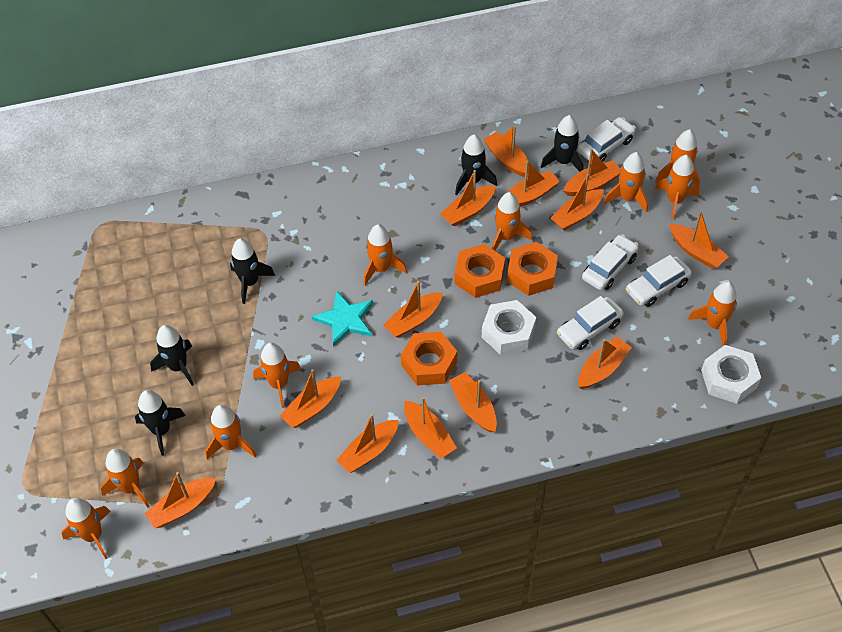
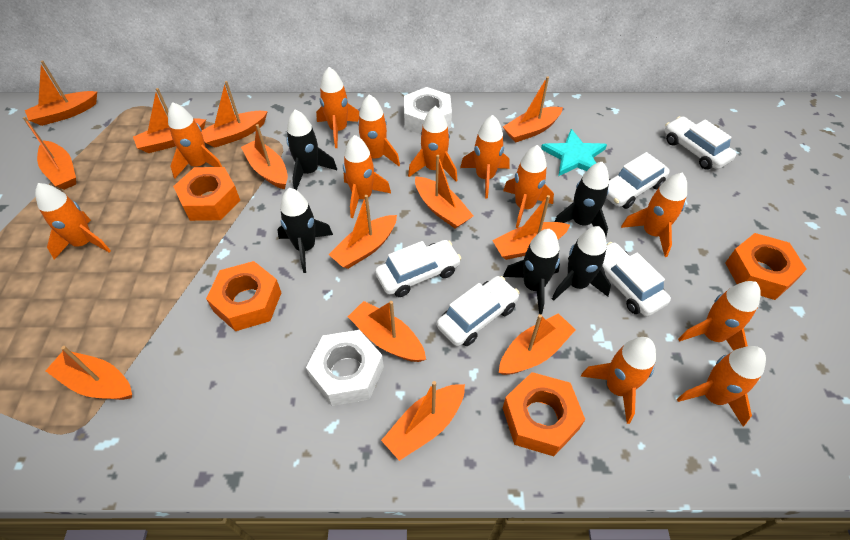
orange nut: [401,332,457,386] [455,244,505,298] [507,242,558,296] = 3 -> [173,167,240,221] [206,261,281,331] [503,372,585,456] [725,233,807,300] = 4
orange rocket: [62,498,111,559] [100,449,149,508] [205,405,256,459] [253,343,301,408] [363,224,407,286] [492,192,532,251] [604,152,648,212] [655,129,700,187] [655,155,699,220] [688,281,737,346] = 10 -> [35,183,111,260] [168,102,222,178] [316,67,360,148] [343,135,391,218] [358,94,400,166] [408,106,458,181] [460,115,510,198] [503,145,554,228] [581,337,656,424] [621,173,687,257] [677,346,766,427] [678,281,761,351] = 12
white car: [557,296,624,350] [578,117,636,162] [582,234,639,290] [626,255,692,307] = 4 -> [375,240,462,297] [437,276,520,346] [601,242,671,316] [606,152,670,209] [665,116,736,170] = 5

